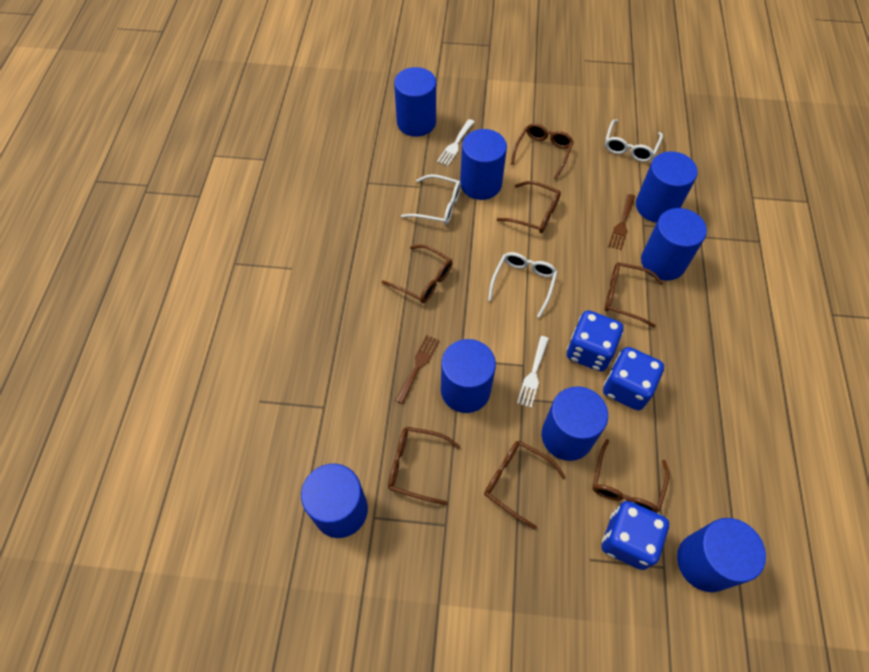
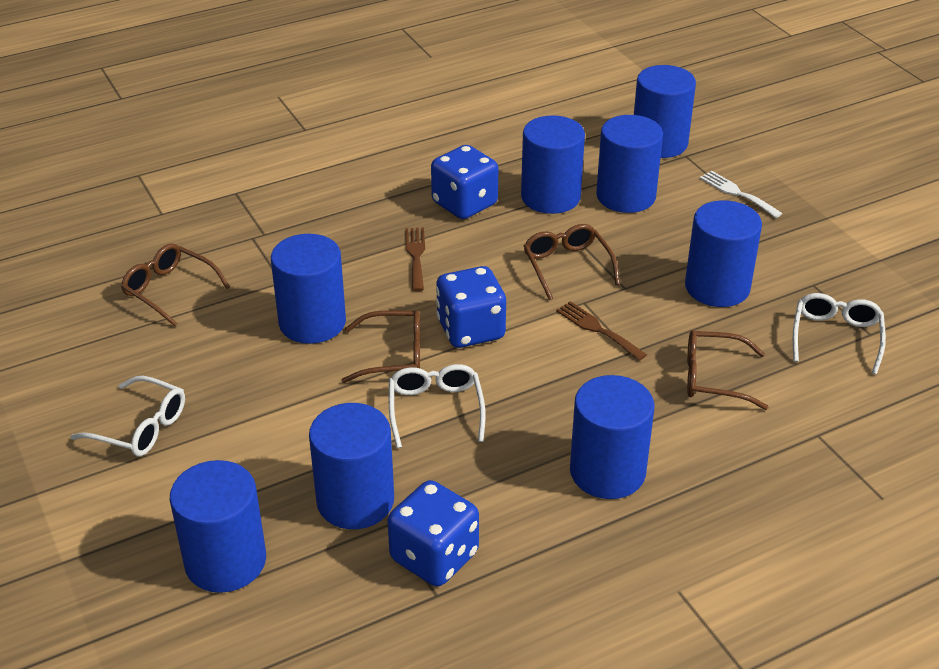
brown glasses: [381,244,453,303] [388,427,460,505] [484,441,566,529] [497,181,561,233] [511,123,574,180] [593,439,669,513] [604,262,664,328] = 7 -> [121,244,230,326] [341,310,420,383] [524,224,620,300] [687,330,768,410] = 4
white fork: [437,119,474,166] [517,336,549,408] = 2 -> [700,171,783,218] = 1

